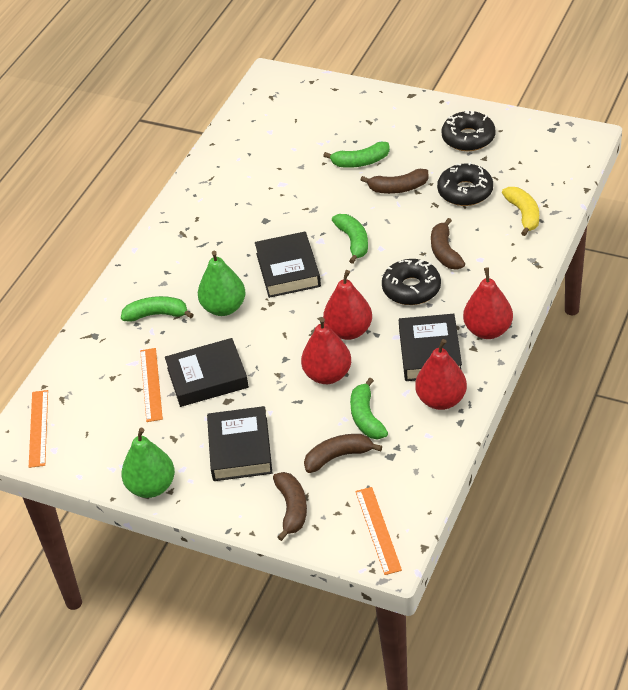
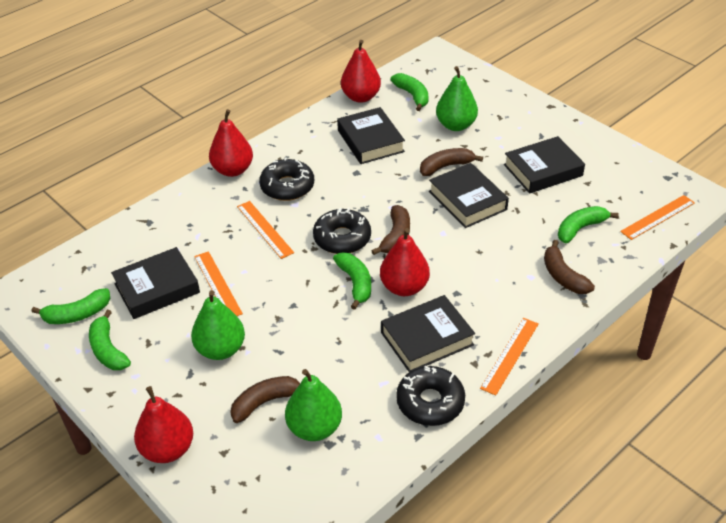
black book: [165,338,249,407] [207,406,272,481] [255,232,321,298] [399,314,462,381] = 4 -> [111,247,200,319] [337,107,405,164] [381,295,475,372] [429,163,509,228] [504,136,585,194] = 5
green banana: [121,296,194,322] [323,142,390,168] [332,214,368,264] [350,378,388,439] = 4 -> [31,288,110,324] [89,310,131,370] [333,252,371,310] [391,73,429,111] [558,206,619,243] = 5
green pear: [121,428,175,498] [198,251,245,316] = 2 -> [191,290,245,360] [285,369,342,441] [436,66,478,131] = 3
orange ruler: [29,390,48,468] [140,348,163,422] [355,487,402,575] = 3 -> [194,251,243,316] [237,201,294,259] [480,318,539,396] [620,195,695,240] = 4
yellow banana: [502,187,539,236] = 1 -> none = 0

